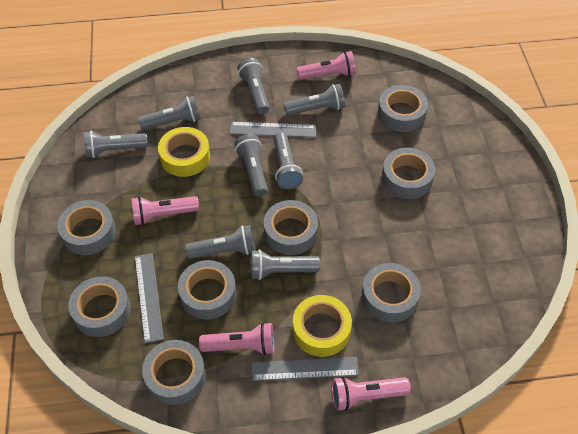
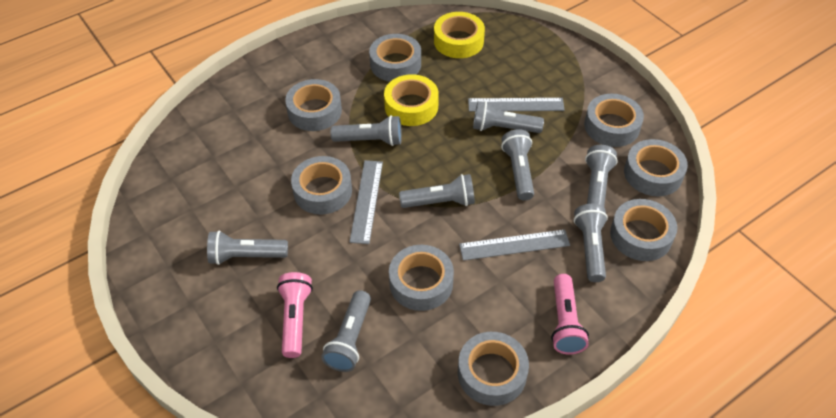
pink flashlight: [131,196,199,225] [199,322,274,355] [296,51,356,80] [332,376,411,411] = 4 -> [277,272,313,358] [551,274,589,355] = 2

